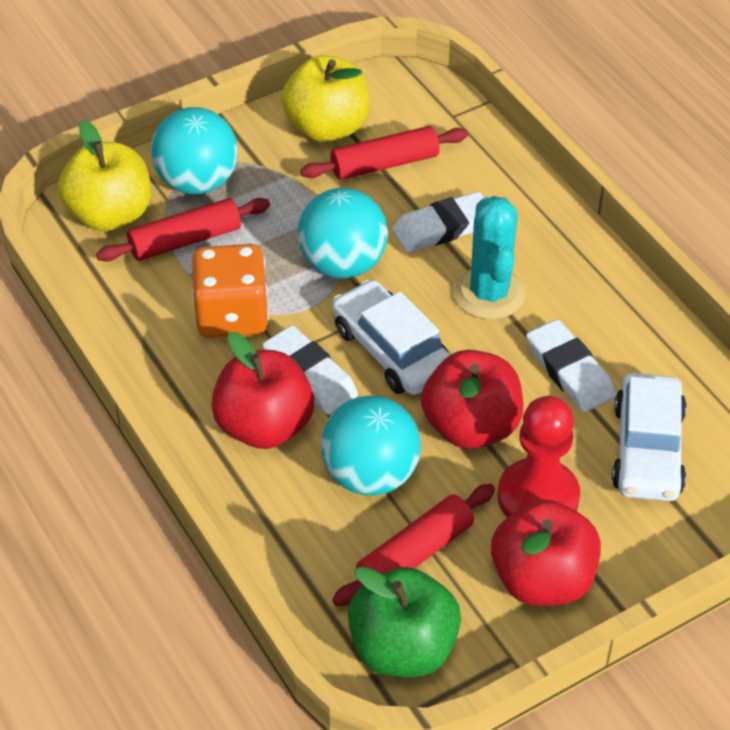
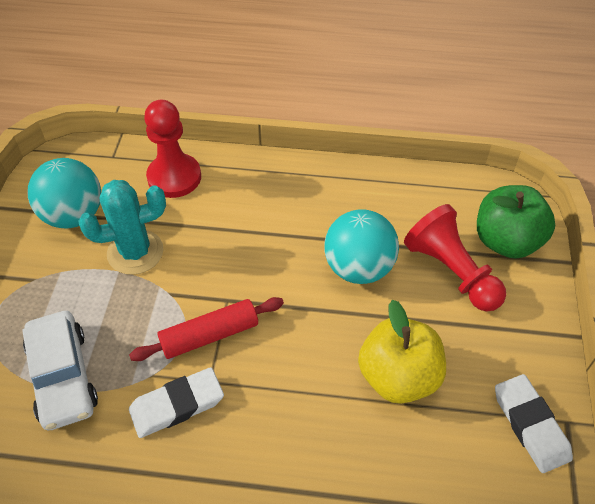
orange dice: [192,244,269,338] = 1 -> none = 0
red apple: [211,332,314,449] [421,350,523,449] [491,499,601,606] = 3 -> none = 0
red pawn: [498,396,580,517] = 1 -> [144,100,201,198] [404,204,506,311] = 2
red rolling pin: [96,198,270,262] [300,126,468,180] [333,484,495,607] = 3 -> [129,297,284,361] = 1
turquoise ball: [151,107,238,194] [298,188,388,279] [321,396,421,496] = 3 -> [27,158,101,229] [324,209,399,284] = 2
white car: [332,279,450,395] [612,373,686,501] = 2 -> [22,311,98,430] = 1
white eraser: [262,325,358,415] [392,191,484,253] [526,319,616,412] = 3 -> [129,367,224,438] [495,374,573,473] = 2
yellow apple: [58,120,151,231] [281,55,369,142] = 2 -> [358,300,446,404] = 1

